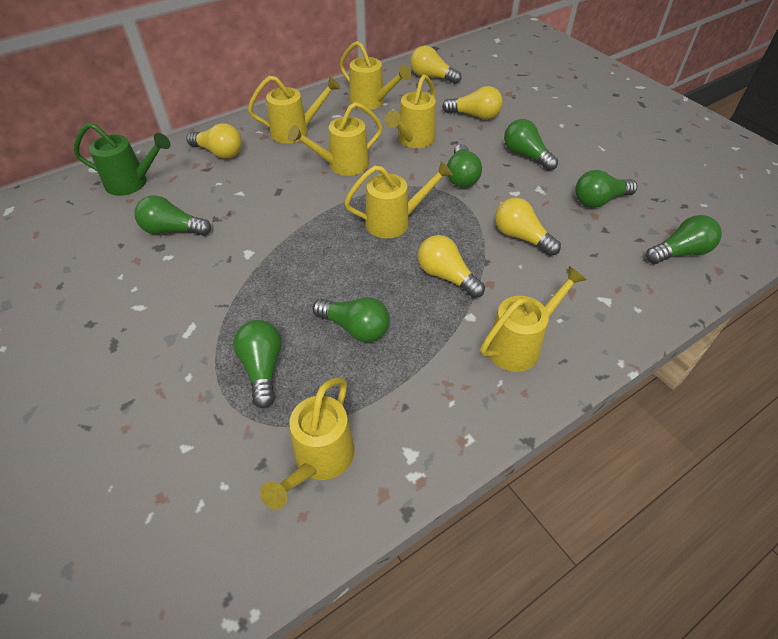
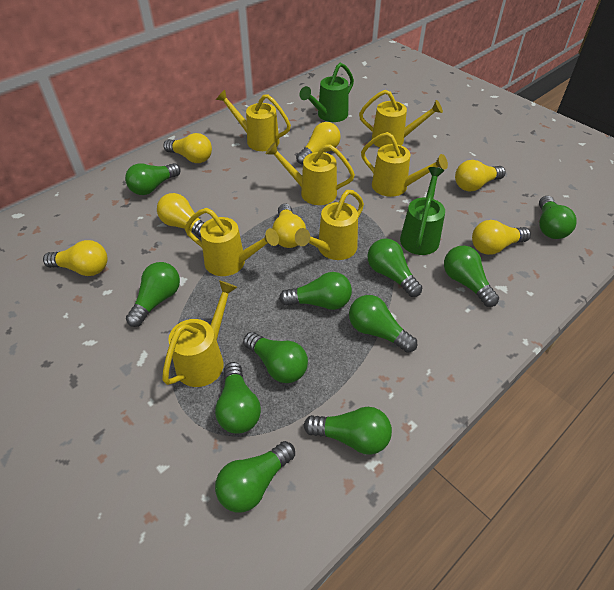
green light bulb: [134,195,211,236] [234,320,282,408] [312,297,390,342] [447,144,482,188] [504,119,558,171] [575,170,638,208] [646,215,722,264] = 7 -> [125,163,181,195] [126,262,180,327] [215,362,261,434] [215,441,295,512] [243,332,308,383] [279,272,352,310] [304,407,392,455] [349,295,417,353] [368,238,422,297] [444,246,499,307] [539,196,577,239] = 11
green watering can: [74,123,170,196] = 1 -> [299,63,354,122] [400,167,445,255] = 2
yellow light bulb: [186,123,242,159] [410,45,462,84] [418,235,485,298] [442,86,503,120] [495,198,561,256] = 5 -> [43,240,108,276] [157,193,204,237] [163,133,212,163] [272,203,306,248] [296,122,341,165] [455,160,506,191] [472,220,531,255] = 7

